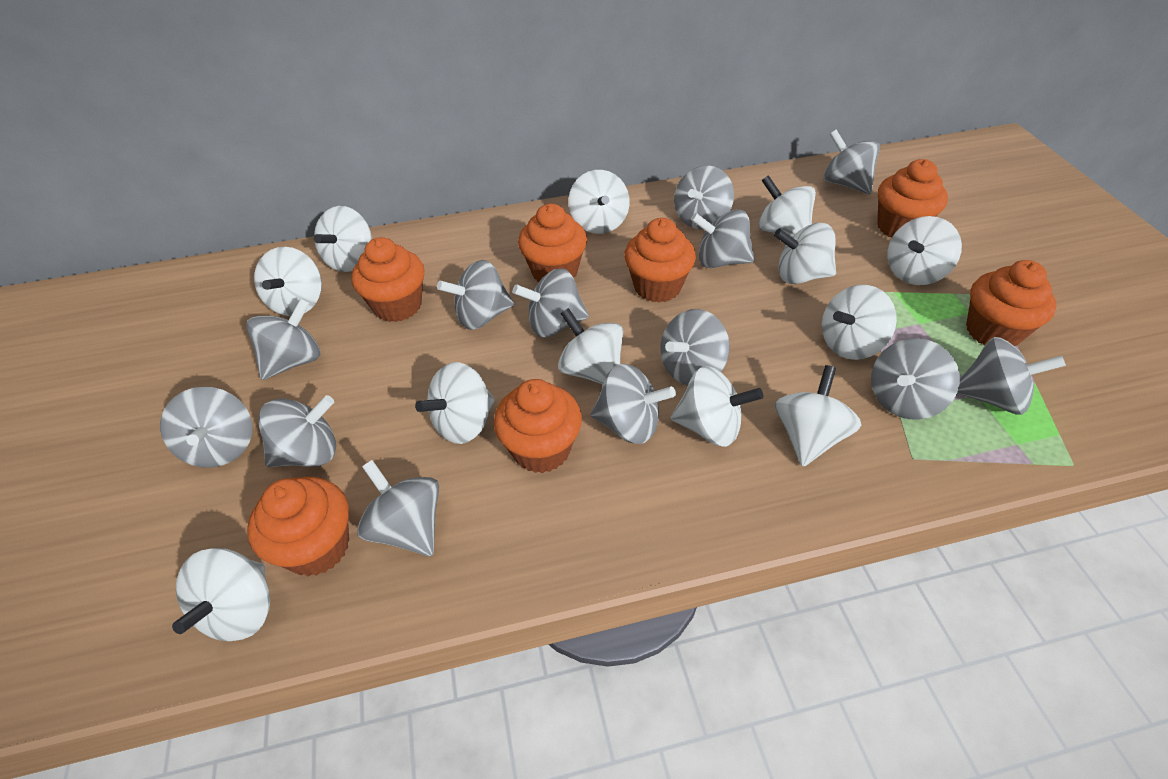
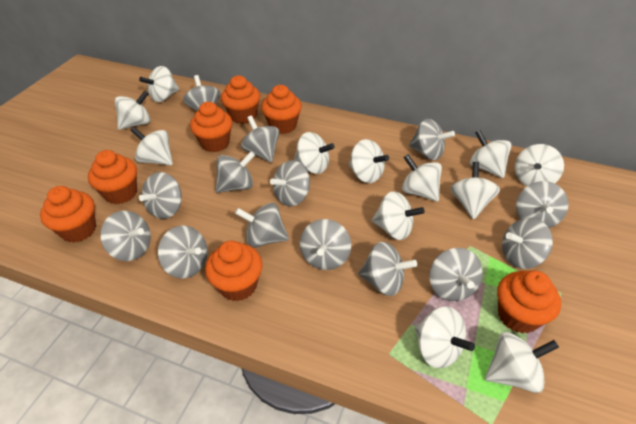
grey spinning top: [160,387,252,468] [246,298,320,380] [258,395,336,467] [357,460,439,556] [437,260,514,330] [513,268,589,337] [591,364,676,444] [660,309,730,386] [674,165,734,229] [691,209,755,268] [823,129,880,194] [871,338,960,420] [957,337,1066,415] = 13 -> [100,211,151,261] [139,172,182,219] [158,226,208,278] [183,75,220,111] [215,151,255,193] [235,203,289,248] [241,115,279,163] [270,160,310,206] [300,219,351,270] [358,242,417,296] [409,119,455,160] [429,248,483,301] [502,218,553,269] [516,181,569,228] = 14

